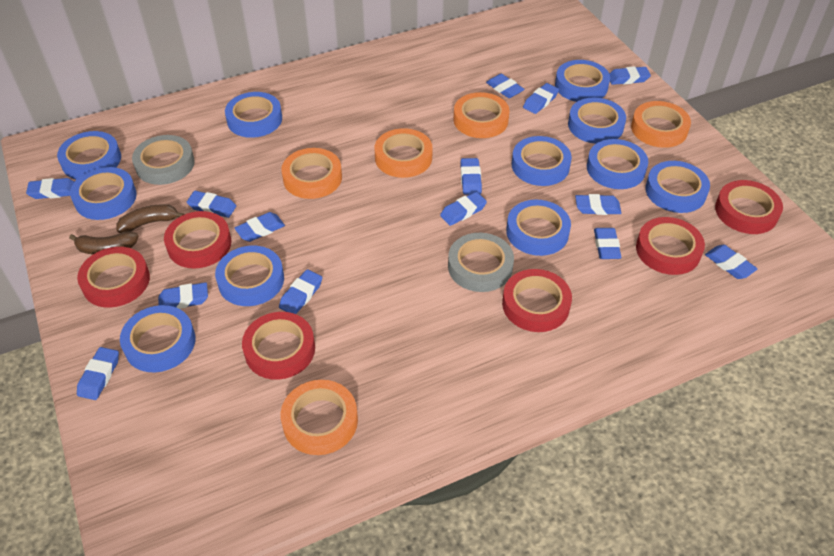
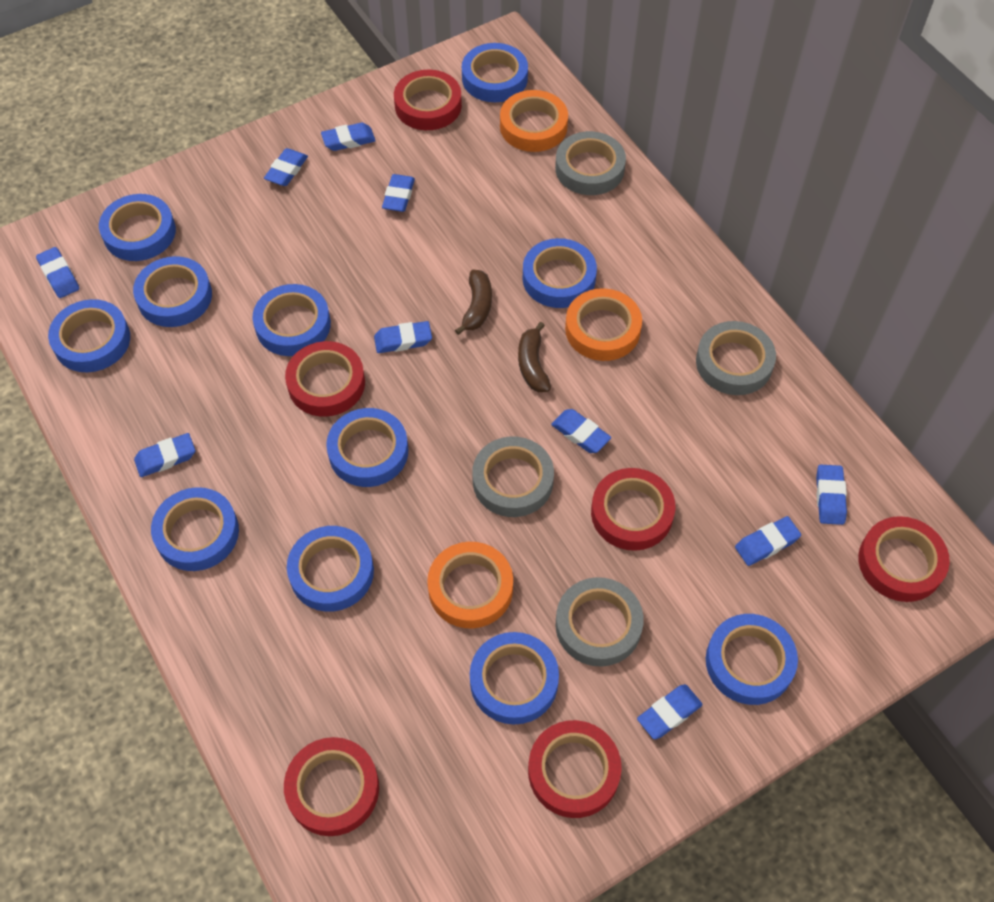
blue eraser: [26,178,74,199] [77,347,119,400] [158,282,208,309] [187,191,236,218] [235,212,285,242] [279,269,322,314] [440,192,487,226] [461,158,482,195] [486,74,524,98] [523,83,559,114] [575,194,621,215] [594,228,621,259] [609,66,651,85] [705,245,757,279] = 14 -> [36,247,79,298] [134,433,195,477] [264,148,308,186] [321,123,376,151] [374,321,432,353] [382,174,415,212] [551,409,611,453] [637,684,703,739] [735,516,801,566] [816,465,847,525] = 10
grey tape: [132,135,195,185] [448,233,514,292] = 2 -> [472,436,554,517] [555,131,626,195] [555,577,644,667] [696,321,776,395] = 4
orange tape: [281,148,342,199] [281,380,358,455] [375,128,433,178] [453,92,509,138] [631,101,691,148] = 5 -> [427,542,513,628] [500,90,568,152] [565,288,642,361] = 3

